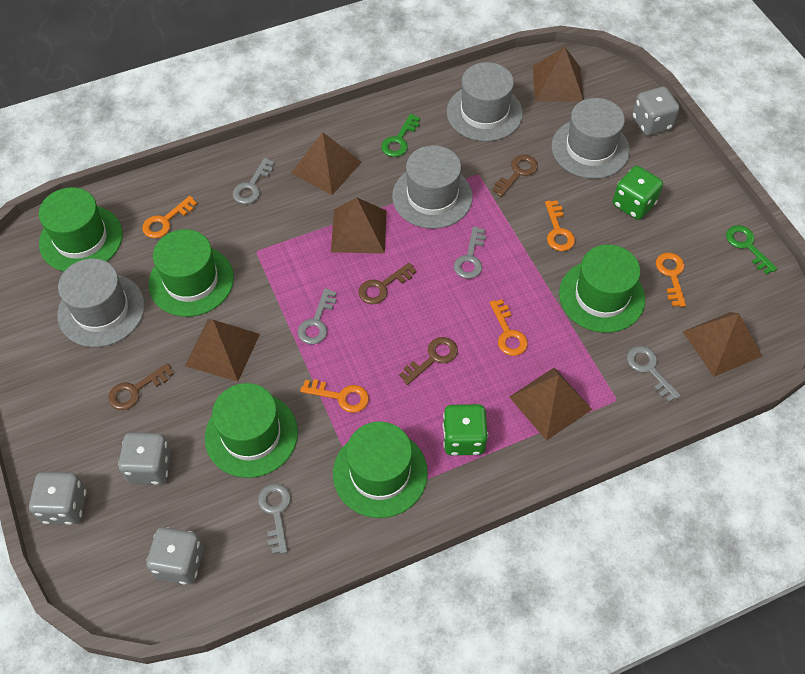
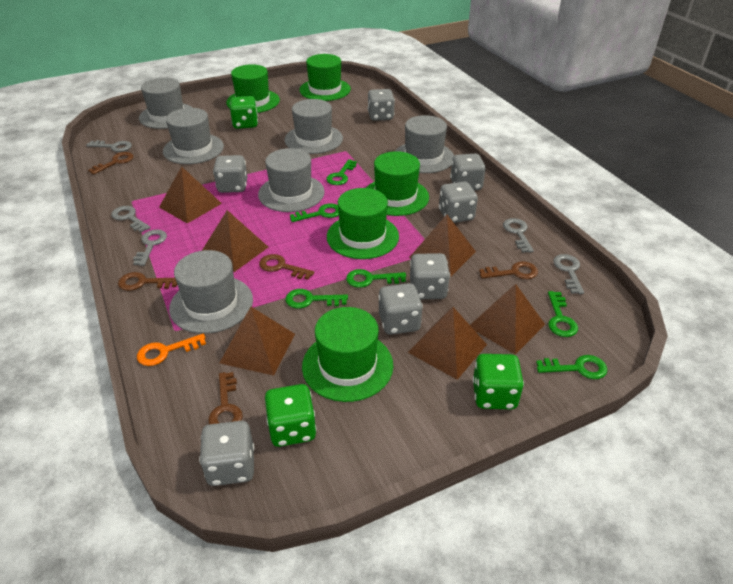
brown key: [108,364,173,410] [358,262,416,304] [399,337,458,385] [492,155,538,197] = 4 -> [88,152,134,175] [118,272,177,291] [208,372,243,424] [259,254,314,280] [479,261,538,279] = 5
green dice: [443,404,488,455] [613,166,663,220] = 2 -> [230,96,258,129] [265,384,316,447] [472,354,524,409] = 3
green key: [381,114,420,157] [726,225,777,274] = 2 -> [285,289,348,309] [290,203,339,222] [326,159,357,185] [346,269,406,288] [536,355,608,379] [548,291,578,337] = 6
grey dice: [29,472,87,525] [118,432,171,485] [146,527,204,584] [632,87,680,136] = 4 -> [199,421,254,486] [213,155,247,193] [368,89,395,121] [378,283,423,335] [410,253,450,299] [439,182,478,223] [450,154,486,190] = 7
grey hat: [57,258,145,347] [392,145,473,229] [447,62,523,142] [552,98,630,179] = 4 -> [139,78,193,129] [163,108,224,164] [169,250,253,334] [258,148,325,212] [285,99,343,154] [395,115,454,173] = 6
orange key: [142,196,197,238] [300,379,369,413] [490,299,528,356] [545,200,575,251] [656,253,686,307] = 5 -> [137,334,206,366] = 1

